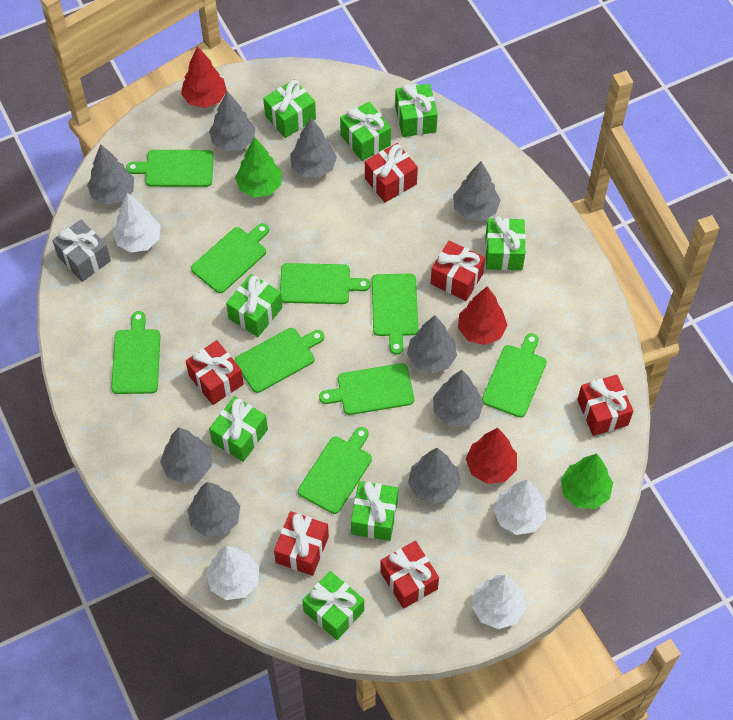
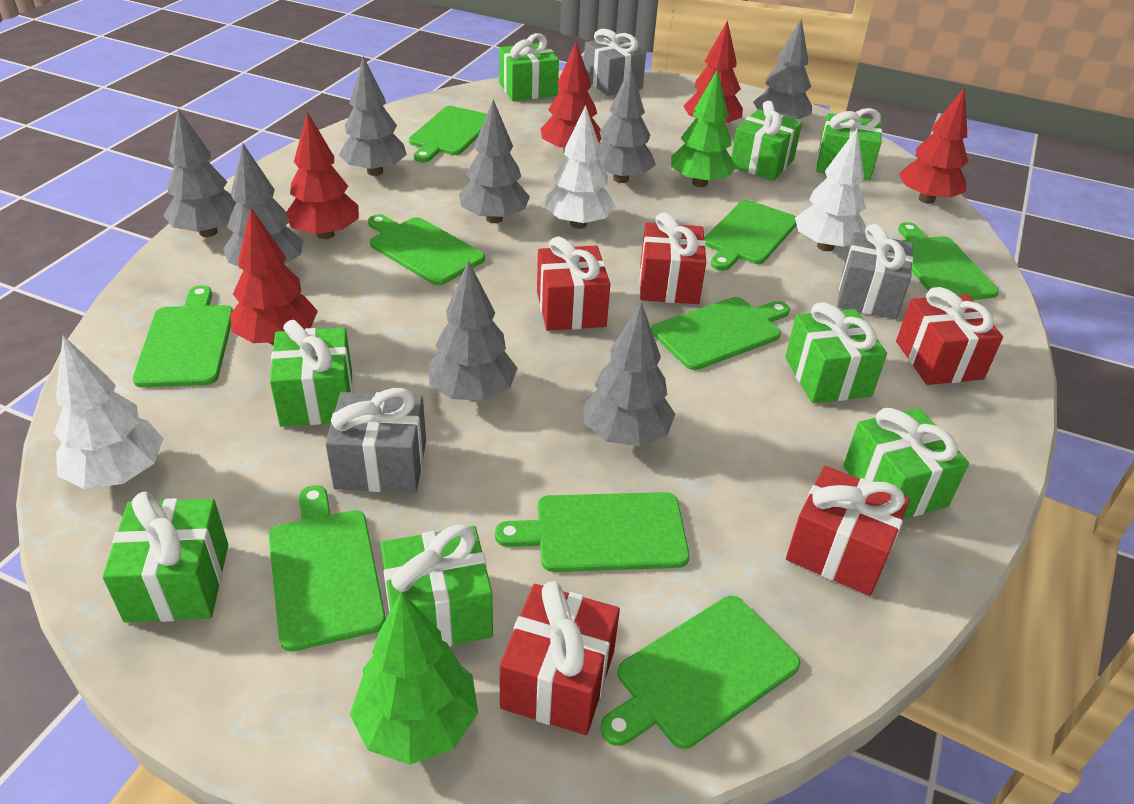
grey gift: [52,219,111,282] = 1 -> [325,388,426,493] [584,29,646,96] [837,224,913,319] = 3
grey tree: [87,144,134,205] [160,427,212,484] [187,482,240,537] [209,91,255,151] [290,118,337,178] [407,315,457,374] [408,447,461,504] [433,370,484,427] [453,161,501,221] = 9 -> [163,109,236,237] [223,143,303,266] [339,56,407,176] [428,261,518,401] [459,99,530,223] [583,302,675,446] [598,65,656,183] [753,18,812,120] = 8
red gift: [186,340,244,405] [274,511,329,576] [365,143,418,203] [380,541,439,609] [431,241,485,301] [577,375,633,436] = 6 -> [500,581,620,735] [537,237,610,331] [640,212,706,304] [786,466,910,596] [896,287,1003,385] = 5
red tree: [181,46,227,108] [458,286,507,345] [466,428,517,484] = 3 -> [230,208,318,345] [286,112,359,239] [541,41,601,153] [683,20,743,123] [899,87,968,204] = 5
white tree: [113,193,160,253] [206,546,259,600] [472,575,526,629] [494,479,546,535] = 4 -> [54,336,163,489] [545,105,616,229] [795,129,866,251] = 3

